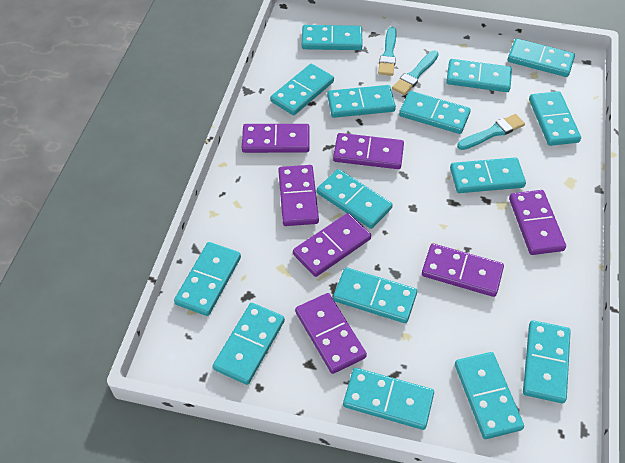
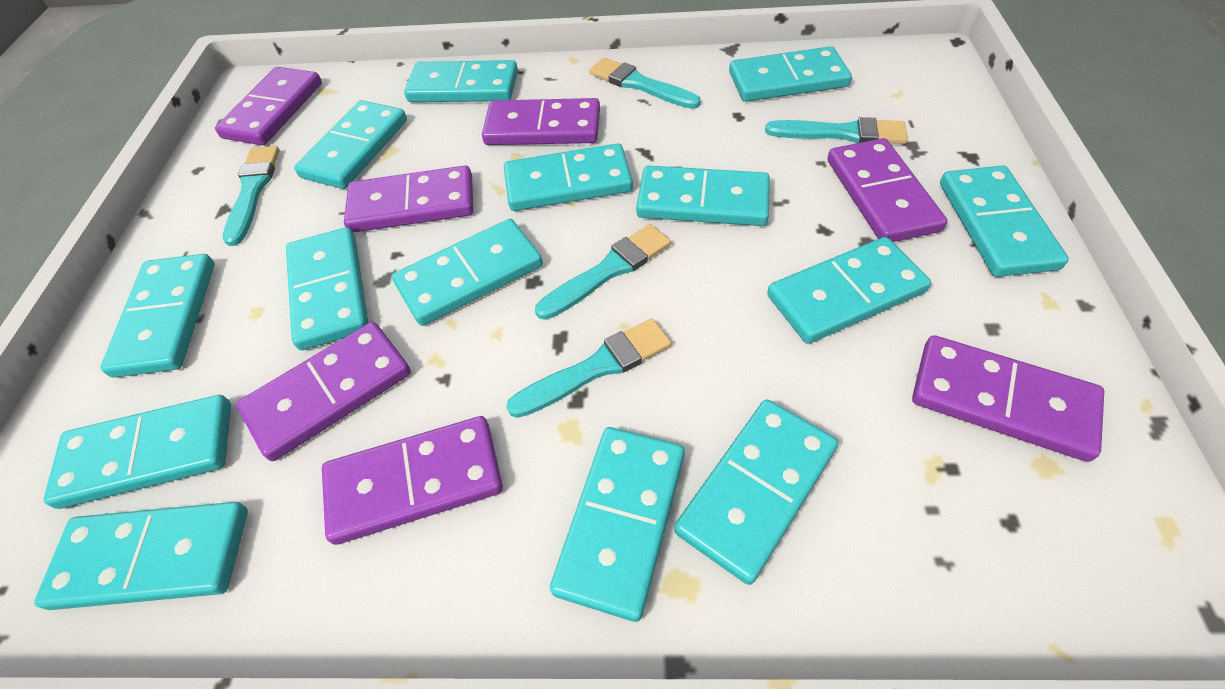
turquoise brush: [378,27,397,76] [392,51,439,95] [457,114,525,150] = 3 -> [223,146,280,246] [506,319,671,418] [535,224,671,320] [589,57,701,109] [765,117,908,144] = 5
turquoise domino: [174,242,241,316] [213,303,285,385] [271,64,334,115] [302,25,362,50] [317,169,393,229] [327,85,396,118] [333,267,417,323] [343,368,434,430] [399,91,471,134] [446,59,512,92] [450,157,526,193] [455,352,524,439] [508,38,575,77] [523,320,571,403] [529,91,581,146] = 15 -> [34,502,248,610] [44,395,231,509] [100,254,215,378] [286,227,368,350] [294,100,407,189] [392,219,543,326] [404,60,518,102] [504,143,633,211] [550,427,685,622] [636,166,770,226] [674,399,838,585] [729,46,852,102] [767,237,931,344] [940,165,1069,277] = 14

